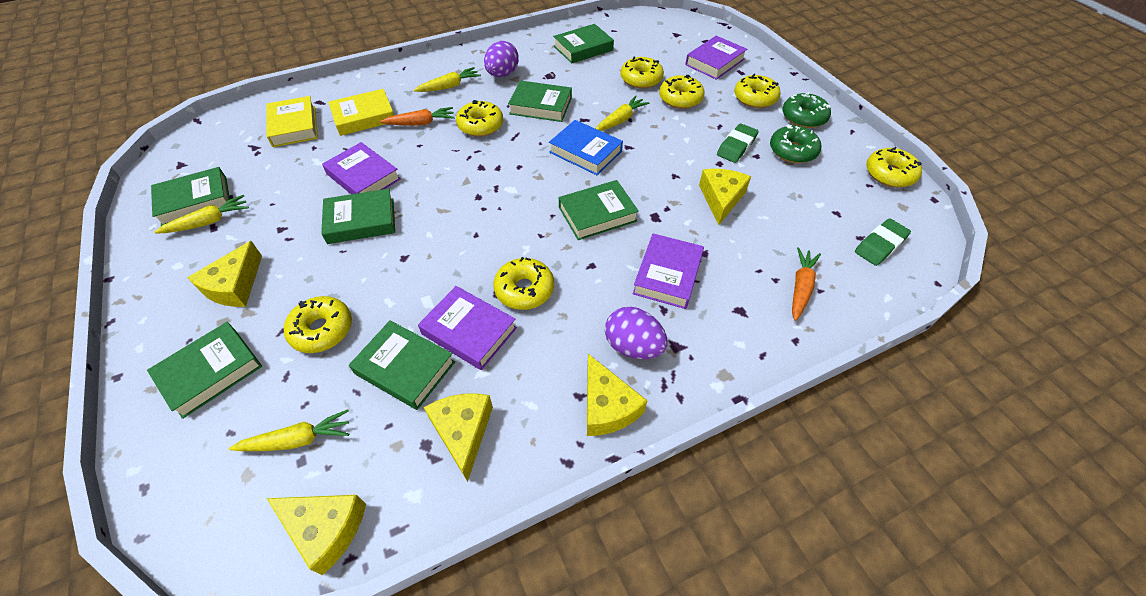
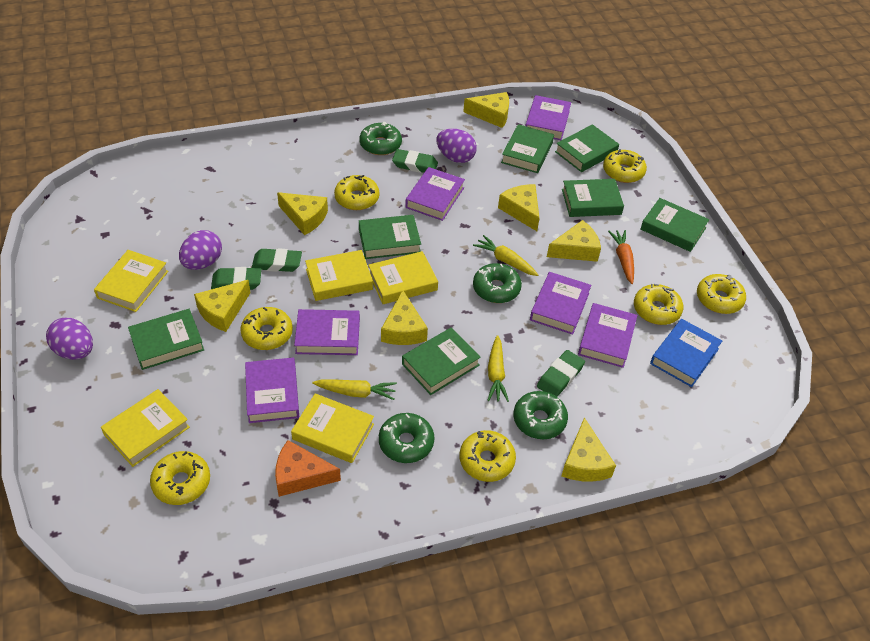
green donut: [770,124,821,163] [782,92,831,128] = 2 -> [359,122,402,155] [379,413,434,463] [473,263,522,303] [513,391,568,439] = 4
green eraser: [717,123,759,163] [855,218,911,266] = 2 -> [211,267,261,290] [252,248,302,272] [392,149,438,173] [537,350,585,397] = 4
orange carrot: [380,107,455,125] [792,247,821,321] = 2 -> [608,230,634,284] = 1
orange cheese: none = 0 -> [275,440,341,497] = 1
purple book: [322,142,401,194] [418,286,517,370] [633,233,704,309] [685,36,747,80] = 4 -> [245,357,299,423] [294,309,360,355] [405,167,465,221] [525,95,571,140] [530,272,591,335] [578,303,637,368] = 6
purple egg: [484,41,519,77] [605,307,668,359] = 2 -> [46,318,93,360] [179,230,222,270] [436,129,477,163] = 3
yellow book: [267,96,318,147] [329,89,394,136] = 2 -> [94,250,168,312] [101,389,190,467] [291,393,374,463] [305,250,373,301] [368,251,438,304] = 5
yellow carrot: [154,195,249,234] [229,410,349,451] [414,67,481,92] [596,96,649,131] = 4 -> [312,379,397,400] [473,235,538,276] [487,335,509,402] = 3
yellow cheese: [187,241,262,307] [267,495,366,575] [424,393,493,482] [587,354,647,436] [699,169,751,225] = 5 -> [194,280,251,332] [277,192,328,235] [381,290,428,345] [463,92,509,128] [498,184,540,231] [547,220,601,262] [562,417,616,482] = 7

